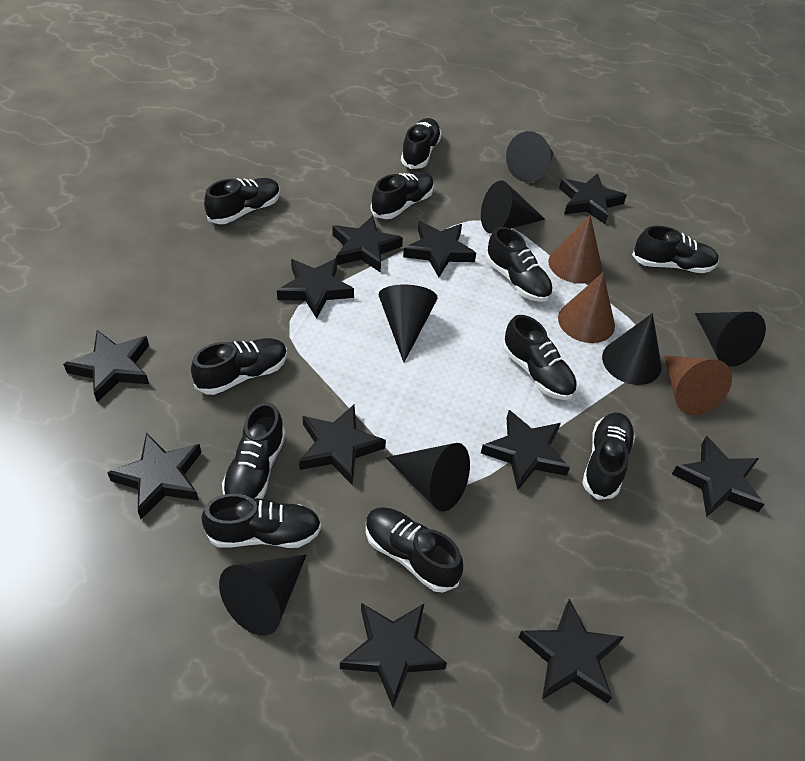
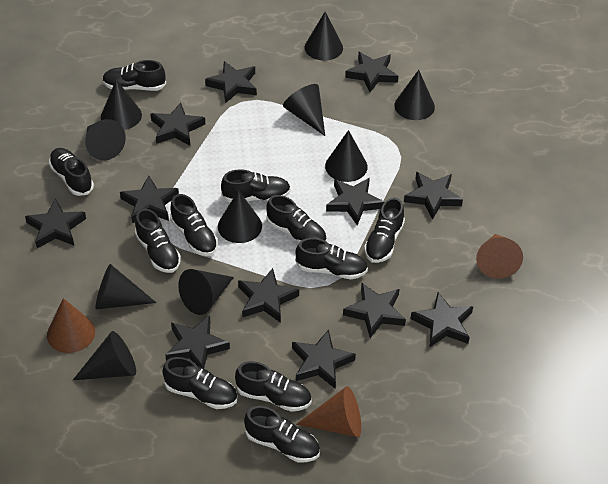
black cone: [219,555,306,636] [379,285,438,363] [386,443,470,512] [481,181,545,233] [506,131,554,182] [602,313,662,385] [695,312,766,367] = 7 -> [73,331,136,380] [85,119,126,161] [95,264,157,309] [101,79,142,130] [178,269,234,315] [218,190,262,243] [283,84,325,136] [305,12,343,60] [325,130,368,182] [394,70,435,120] = 10
black star: [63,330,149,402] [107,433,202,519] [277,258,354,319] [299,405,386,485] [332,215,403,273] [340,603,447,708] [403,221,476,277] [481,410,570,490] [518,599,624,703] [559,173,627,224] [672,436,765,517] = 11 -> [25,198,86,248] [120,175,179,224] [151,102,205,146] [165,316,230,368] [205,61,257,103] [238,268,299,323] [292,330,356,389] [326,178,384,226] [343,283,406,338] [345,52,398,92] [404,172,463,220] [411,292,473,348] = 12

